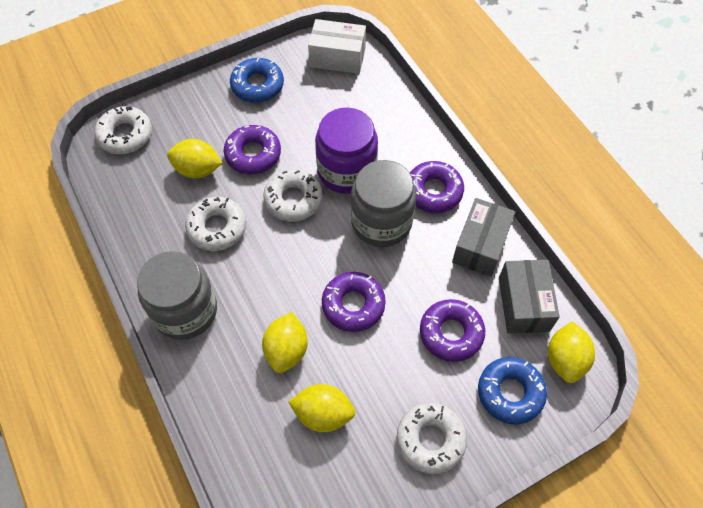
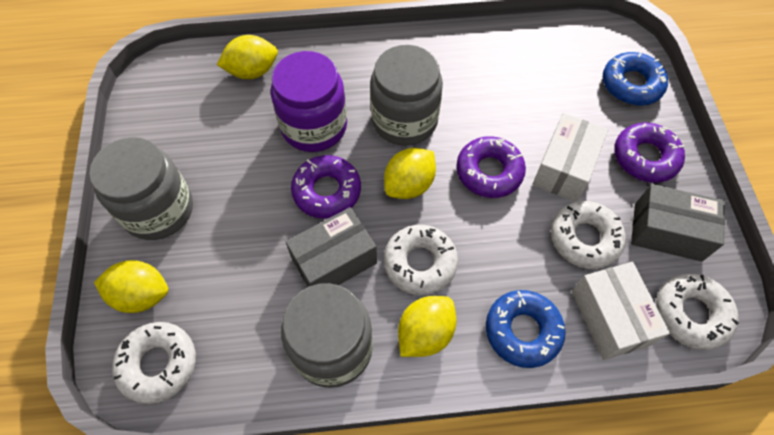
grey jar: [137,251,217,340] [351,160,416,247] = 2 -> [89,137,193,240] [281,283,373,388] [370,45,443,146] = 3
purple donut: [224,125,281,174] [322,272,386,332] [410,161,464,213] [420,299,485,362] = 4 -> [291,155,361,219] [456,136,526,198] [614,122,685,183] = 3
white box: [308,19,366,74] = 1 -> [532,113,608,202] [572,262,670,360] = 2

